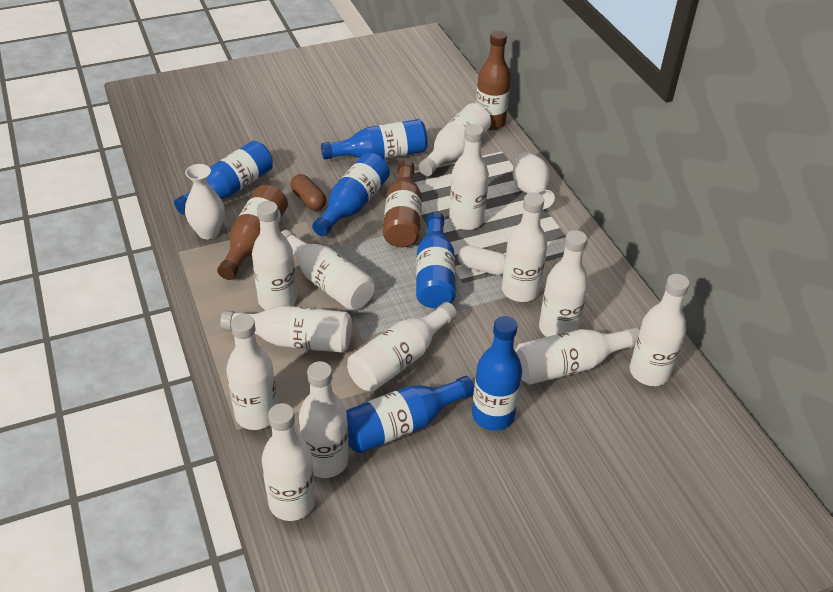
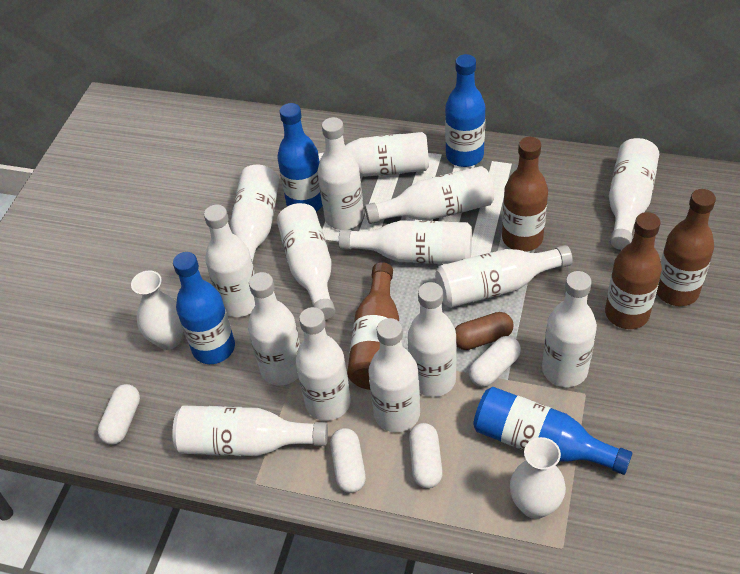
blue bottle: [174,141,273,215] [312,153,390,236] [321,119,428,159] [346,376,474,453] [416,212,456,308] [472,316,522,431] = 6 -> [173,252,235,364] [277,103,323,212] [445,54,485,167] [473,387,633,475] = 4
brown bottle: [217,185,288,280] [383,160,422,247] [476,31,511,130] = 3 -> [347,262,399,390] [502,137,548,252] [605,212,662,329] [657,189,716,306] = 4
white bottle: [220,306,352,353] [226,314,277,430] [252,201,297,310] [262,403,315,521] [281,230,374,311] [299,361,349,478] [347,302,457,392] [419,103,491,176] [449,124,489,230] [502,193,547,302] [515,327,639,385] [539,230,588,337] [630,274,690,386] = 13 -> [172,405,328,456] [204,205,255,317] [231,165,279,262] [248,272,301,385] [277,203,335,320] [296,307,351,421] [317,117,364,230] [318,132,429,177] [339,220,472,264] [365,166,494,224] [368,318,420,432] [408,282,457,397] [435,245,573,308] [542,271,597,387] [609,138,659,250] = 15
white capsule: [458,245,505,275] = 1 -> [97,384,140,445] [330,428,366,493] [409,423,443,488] [469,336,521,387] = 4

